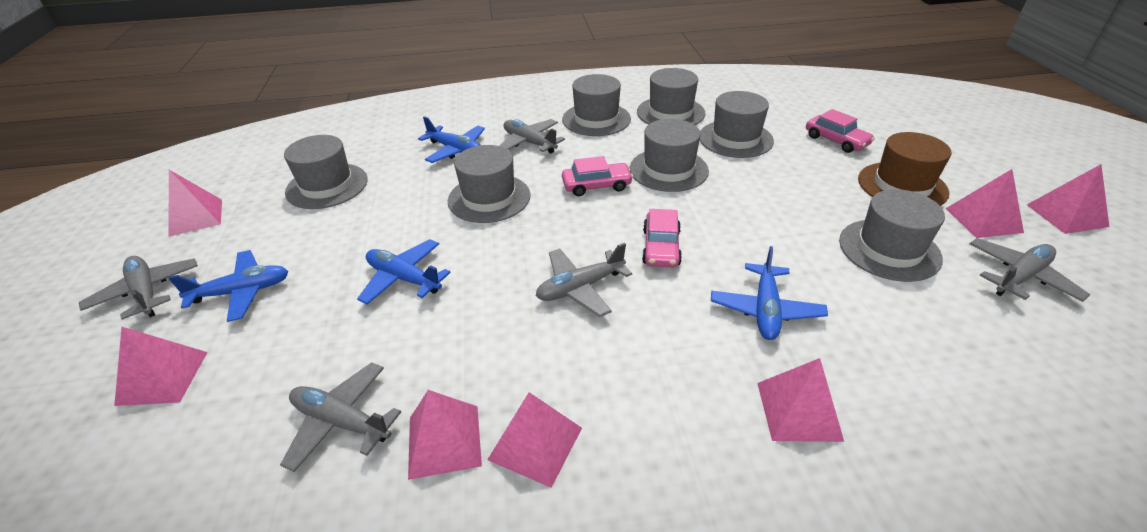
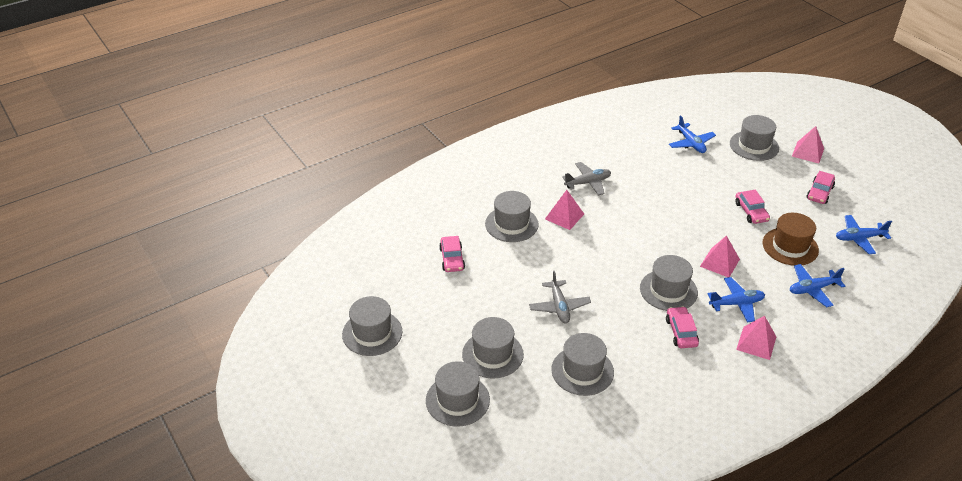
grey plane: [79,256,198,320] [280,362,401,472] [499,119,565,154] [536,243,632,317] [970,238,1090,302] = 5 -> [529,271,591,323] [562,162,611,196] = 2
pink car: [562,156,633,196] [642,209,682,268] [806,109,875,153] = 3 -> [439,236,465,272] [666,306,699,348] [735,190,770,224] [807,171,835,204] = 4
pink pyramid: [114,327,208,406] [168,170,222,237] [408,390,482,480] [487,392,582,488] [757,358,844,442] [946,169,1024,238] [1027,164,1109,234] = 7 -> [545,190,584,230] [700,235,740,277] [736,316,776,360] [792,126,824,164] = 4

